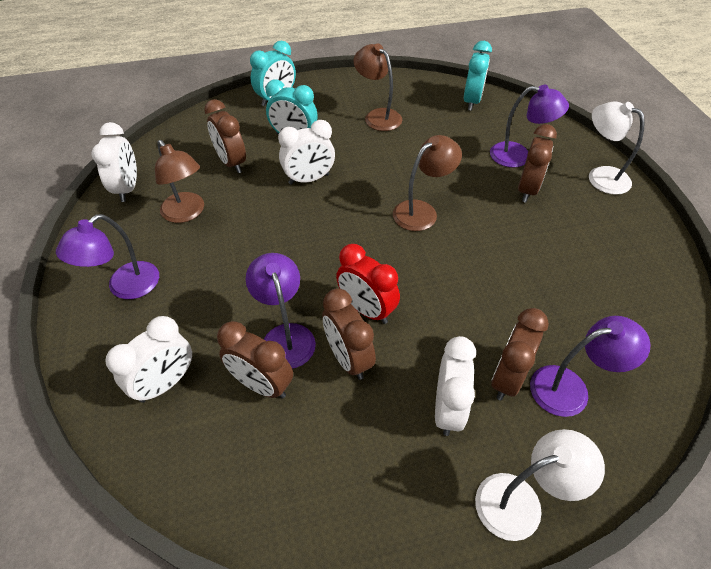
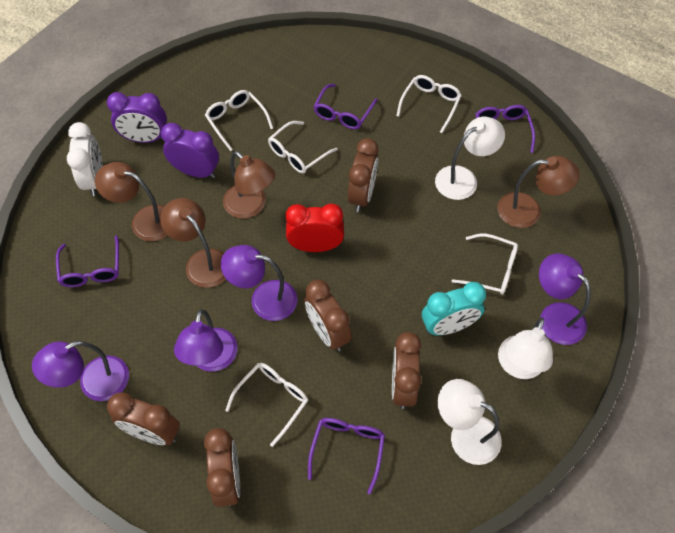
brown lamp: [155,140,204,223] [353,43,402,131] [393,135,462,231] = 3 -> [95,162,168,241] [160,198,226,288] [223,151,275,219] [497,156,580,228] = 4
purple clock: none = 0 -> [107,92,167,143] [161,123,219,178] = 2
purple glasses: none = 0 -> [56,235,119,287] [308,418,385,494] [313,84,378,129] [475,105,535,157] = 4
turquoise clock: [250,41,296,106] [266,80,317,135] [464,41,492,111] = 3 -> [422,282,486,335] = 1
white clock: [91,122,137,202] [105,316,192,403] [278,120,335,185] [435,336,476,436] = 4 -> [67,122,103,196] = 1
white glasses: none = 0 -> [205,90,273,151] [225,363,308,447] [268,121,338,174] [396,75,462,133] [452,234,518,295] = 5
white lamp: [475,429,605,541] [589,101,645,195] = 2 -> [435,117,505,200] [438,379,502,465] [498,317,553,379] = 3

